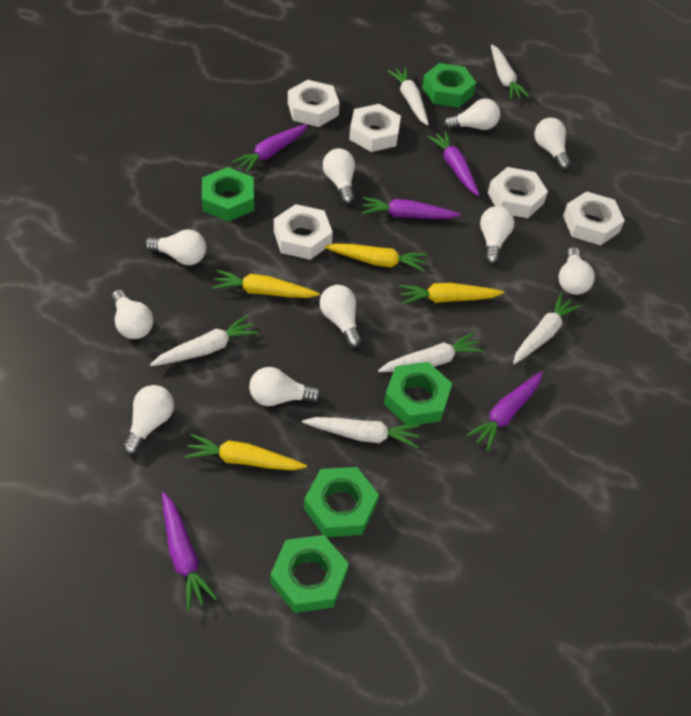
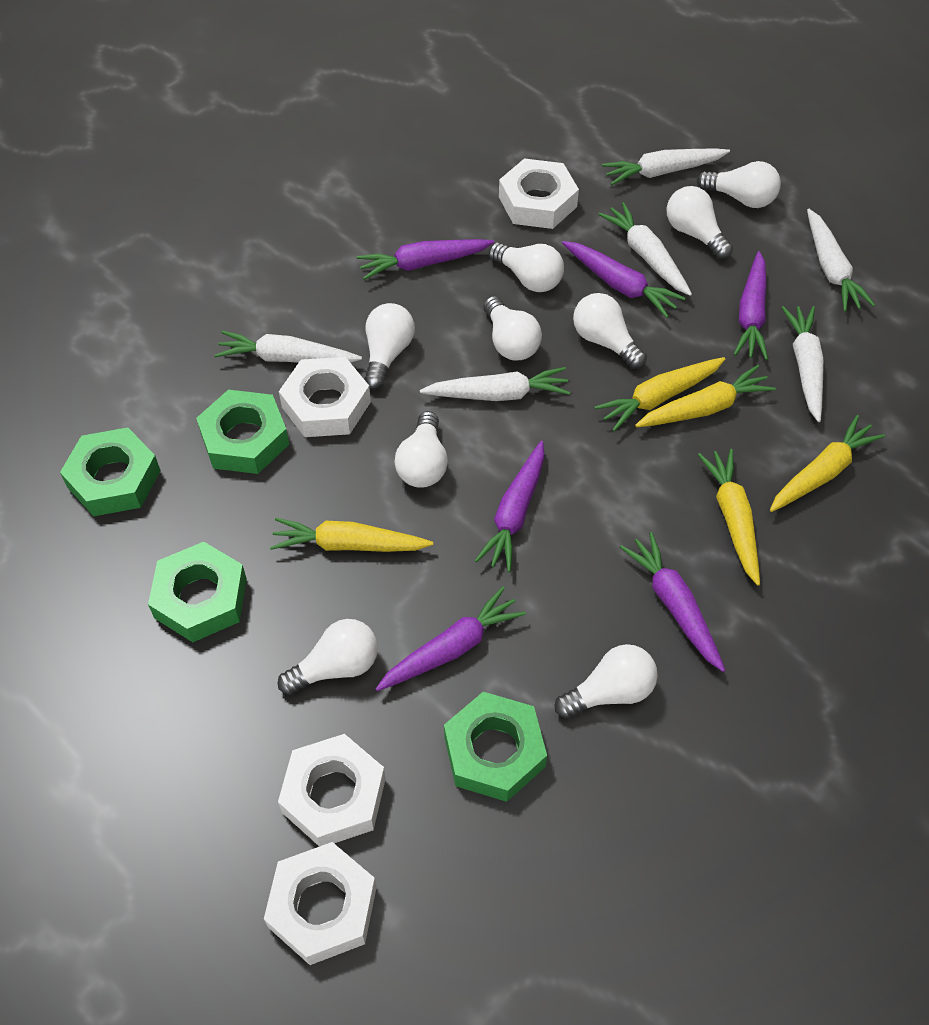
green nut: [202,167,254,222] [270,535,349,613] [304,467,379,537] [384,362,452,425] [422,63,476,108] = 5 -> [60,427,161,516] [148,542,247,642] [196,390,289,474] [444,692,547,802] = 4
purple carrot: [162,492,217,611] [232,124,308,174] [362,197,460,219] [427,131,479,196] [466,372,543,451] = 5 -> [356,239,494,280] [376,586,526,691] [475,441,545,572] [562,241,685,318] [620,532,725,672] [733,251,768,360] = 6
white light bulb: [111,290,153,339] [122,385,174,455] [145,229,206,265] [249,367,321,406] [320,285,362,348] [323,148,355,204] [443,98,500,130] [480,206,514,264] [534,118,571,170] [559,247,595,295] = 10 -> [277,619,378,695] [364,303,415,390] [394,411,448,488] [483,296,542,361] [489,242,564,292] [554,644,658,719] [573,293,647,369] [667,186,733,259] [696,161,781,208] = 9
white nut: [274,204,333,260] [288,80,340,127] [349,104,401,152] [488,167,548,218] [563,191,625,245] = 5 -> [264,842,377,965] [278,734,386,846] [279,357,371,437] [499,158,579,229] = 4
yellow carrot: [184,434,307,470] [212,270,320,298] [324,243,427,272] [399,283,504,304] = 4 -> [270,518,433,552] [594,357,726,432] [635,365,776,427] [698,449,760,586] [770,415,885,512] = 5

